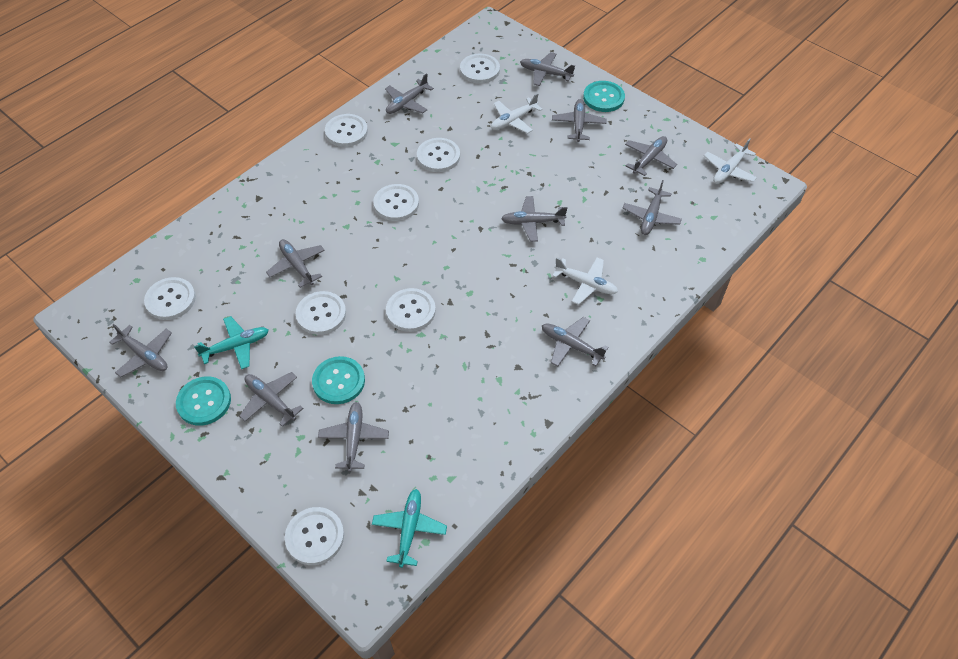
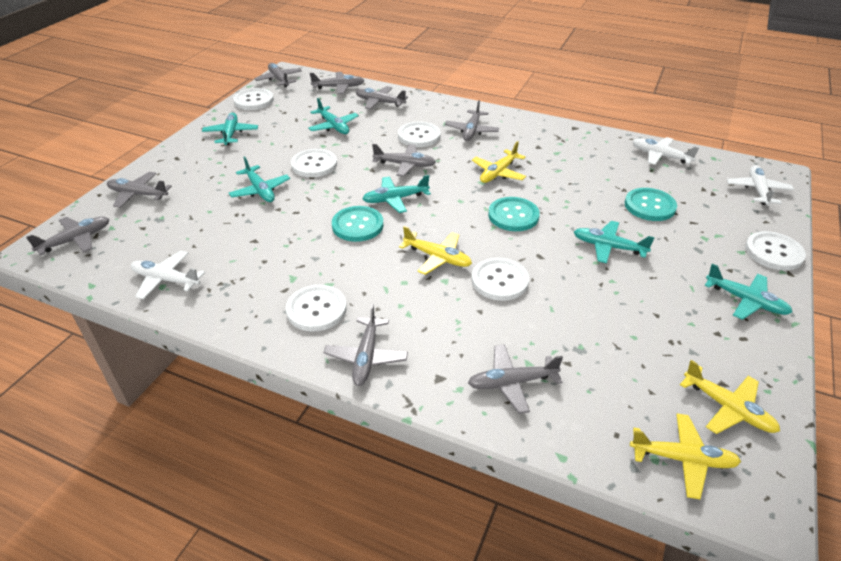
grey plane: [109,324,172,377] [239,372,304,427] [266,239,325,288] [318,402,389,472] [385,73,434,114] [501,196,567,242] [520,52,575,86] [542,317,609,367] [552,99,607,142] [622,180,682,235] [625,136,677,176] = 11 -> [26,217,109,255] [107,172,172,208] [254,63,302,87] [310,72,365,94] [324,304,408,386] [356,86,408,109] [372,144,436,176] [445,100,499,141] [468,344,563,414] = 9
turquoise plane: [194,316,269,369] [372,489,447,568] = 2 -> [202,113,258,145] [229,156,290,202] [308,98,359,134] [362,175,431,213] [574,221,655,263] [704,264,792,320] = 6
white button: [144,277,196,320] [285,507,344,565] [296,291,346,335] [325,114,368,147] [373,184,419,221] [386,288,436,332] [417,138,460,172] [460,54,500,84] = 8 -> [233,88,274,110] [286,285,347,331] [291,149,337,177] [398,122,440,147] [472,258,529,301] [745,231,806,270] = 6
yellow plane: none = 0 -> [399,226,472,275] [472,141,526,183] [630,413,741,499] [680,360,780,434] = 4

